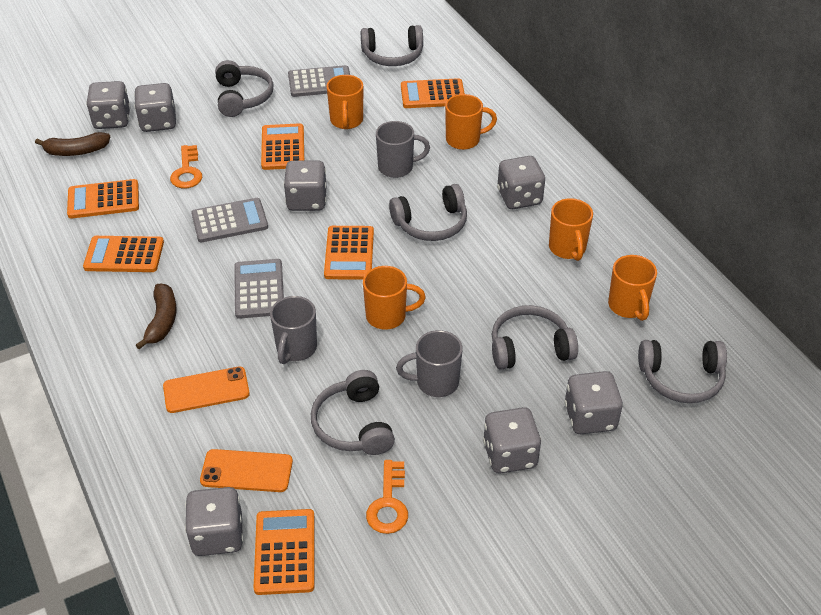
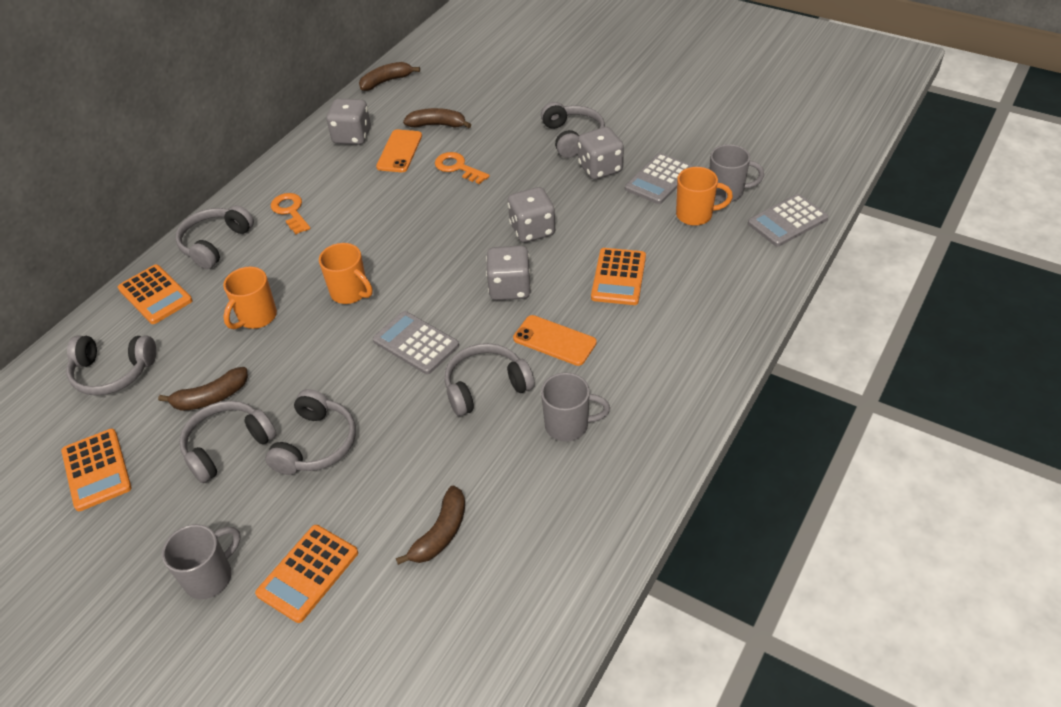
brown banana: [35,132,110,156] [136,284,177,349] = 2 -> [158,367,248,411] [359,62,420,91] [396,486,465,565] [403,108,471,128] = 4
grey dice: [86,81,130,129] [134,83,176,132] [185,487,243,556] [284,160,326,211] [483,407,541,474] [497,156,545,209] [564,371,623,434] = 7 -> [326,98,371,145] [486,246,531,300] [508,187,555,243] [578,127,624,180] = 4
orange calculator: [67,179,139,219] [83,236,164,272] [253,509,314,595] [261,123,304,170] [324,226,374,280] [401,78,465,108] = 6 -> [61,429,132,511] [118,265,193,324] [255,525,358,623] [591,248,646,305] = 4
orange mug: [326,75,363,129] [363,266,426,330] [445,94,497,150] [549,198,593,261] [608,255,657,321] = 5 -> [223,267,277,329] [319,243,373,304] [676,167,733,226] = 3

